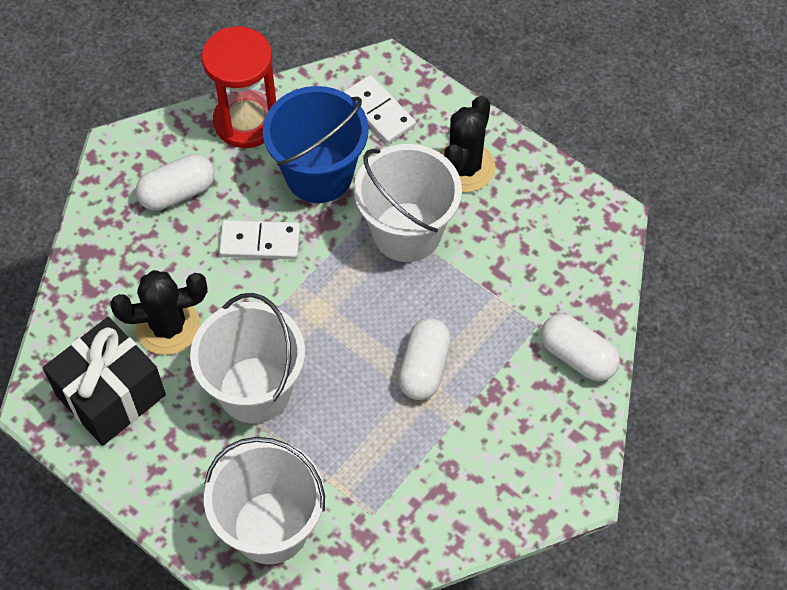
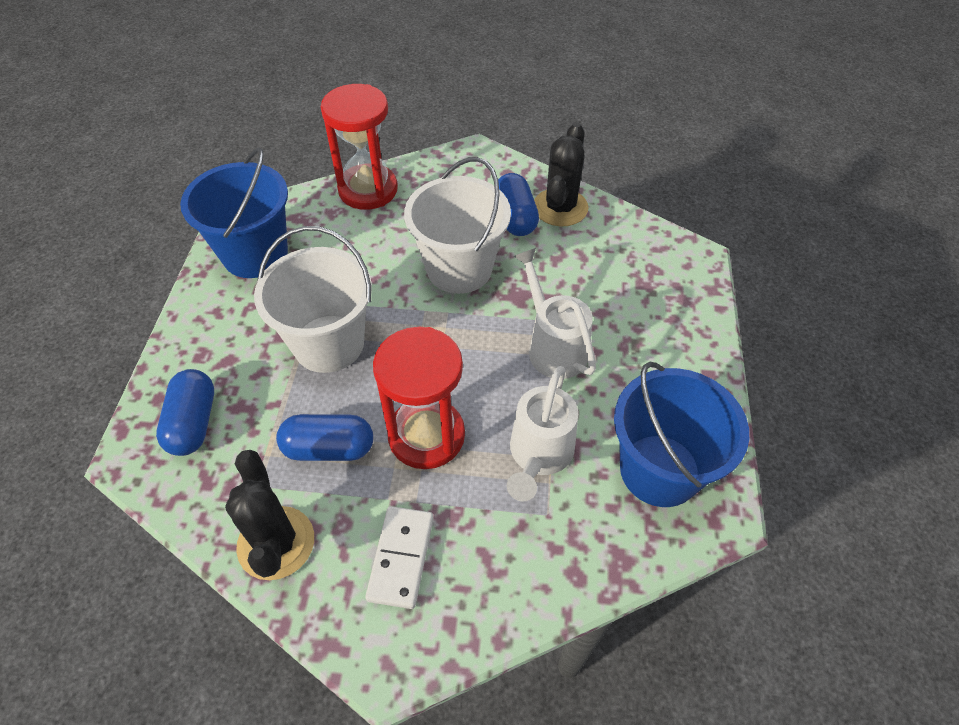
black gift: [43,317,166,446] = 1 -> none = 0
blue bucket: [263,86,369,203] = 1 -> [180,147,288,278] [614,362,749,507] = 2
blue capsule: none = 0 -> [156,369,214,456] [276,414,373,461] [498,173,539,236] = 3
red hourglass: [202,26,276,148] = 1 -> [321,84,398,210] [373,327,465,469] = 2
white bucket: [190,293,305,423] [204,437,325,564] [354,144,462,262] = 3 -> [254,226,372,373] [404,157,511,294] = 2
white capsule: [136,154,215,211] [398,318,451,400] [541,314,620,382] = 3 -> none = 0
white domino: [219,220,300,260] [343,75,416,144] = 2 -> [365,506,434,609] = 1
white watering can: none = 0 -> [507,366,578,501] [514,248,596,379] = 2

